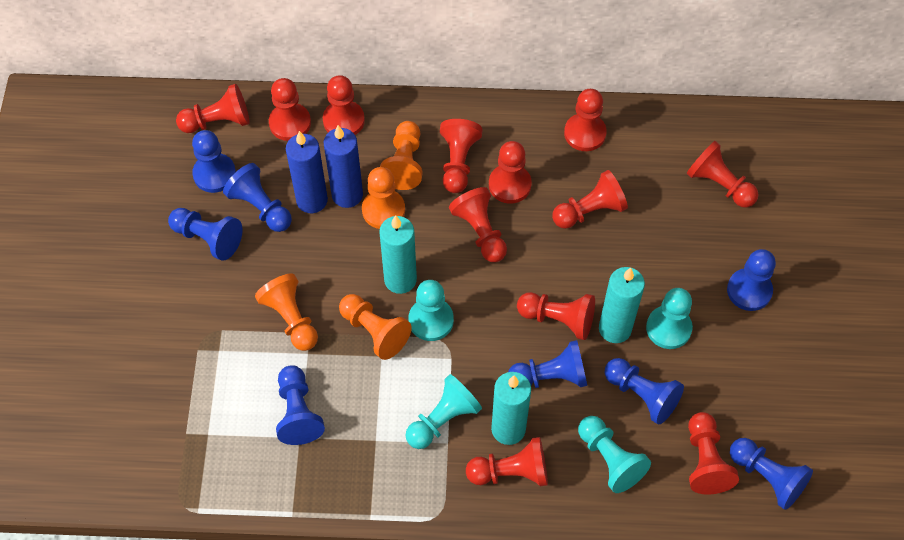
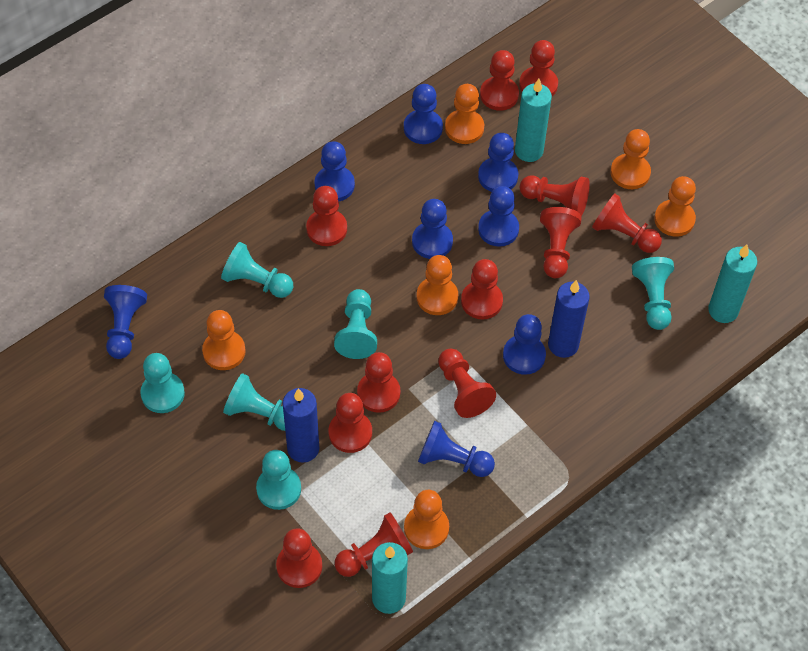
orange pawn: [255,273,318,351] [339,294,412,360] [362,167,405,229] [380,121,422,190] = 4 -> [202,310,246,370] [404,490,449,549] [417,255,458,315] [445,84,484,144] [610,129,651,189] [654,176,696,237] = 6
turquoise pawn: [406,374,482,449] [409,280,454,341] [578,416,651,493] [646,288,693,349] = 4 -> [140,353,185,413] [221,242,293,298] [223,373,285,431] [256,450,301,510] [334,289,377,359] [632,257,674,330] = 6

